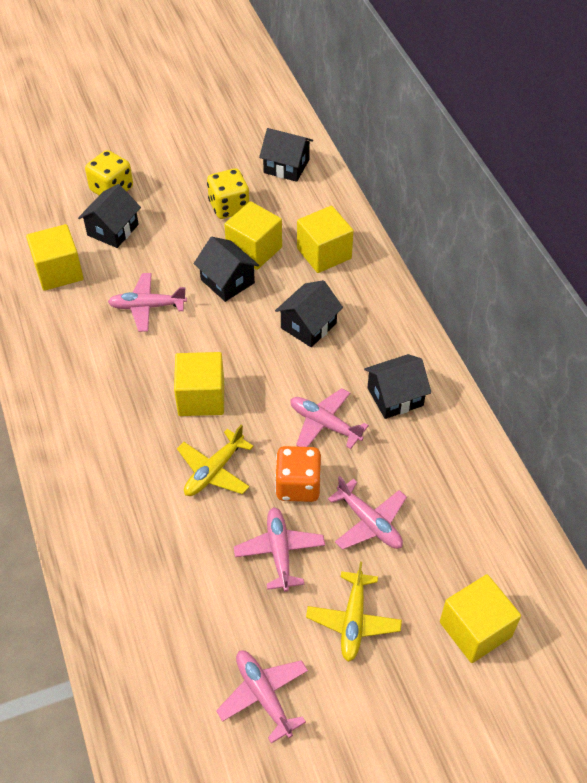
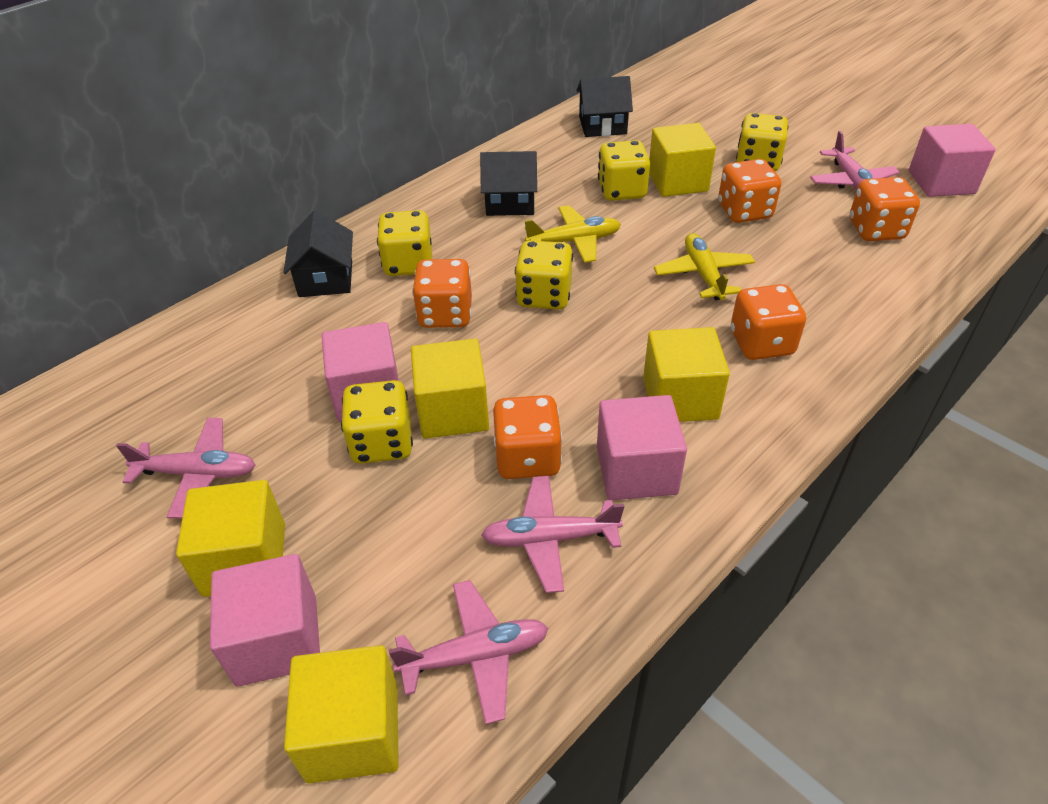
black house: [78,184,141,248] [194,237,259,302] [259,128,313,182] [275,280,343,347] [364,354,431,419] = 5 -> [283,210,353,297] [480,151,537,216] [576,76,633,137] = 3
orange dice: [275,446,321,502] = 1 -> [412,259,472,328] [493,395,562,479] [718,159,781,223] [731,284,806,360] [850,177,920,241] = 5
pink cube: none = 0 -> [210,554,320,687] [322,322,399,422] [597,395,687,500] [909,124,996,197] = 4
pink plane: [108,273,187,332] [216,650,308,744] [234,507,325,592] [290,388,369,449] [328,476,407,550] = 5 -> [116,418,256,518] [389,580,548,725] [481,476,624,593] [810,131,900,191] = 4
yellow dice: [85,150,133,195] [207,168,250,219] = 2 -> [341,380,413,464] [377,210,432,276] [515,240,573,310] [598,140,650,201] [736,113,788,171] = 5

